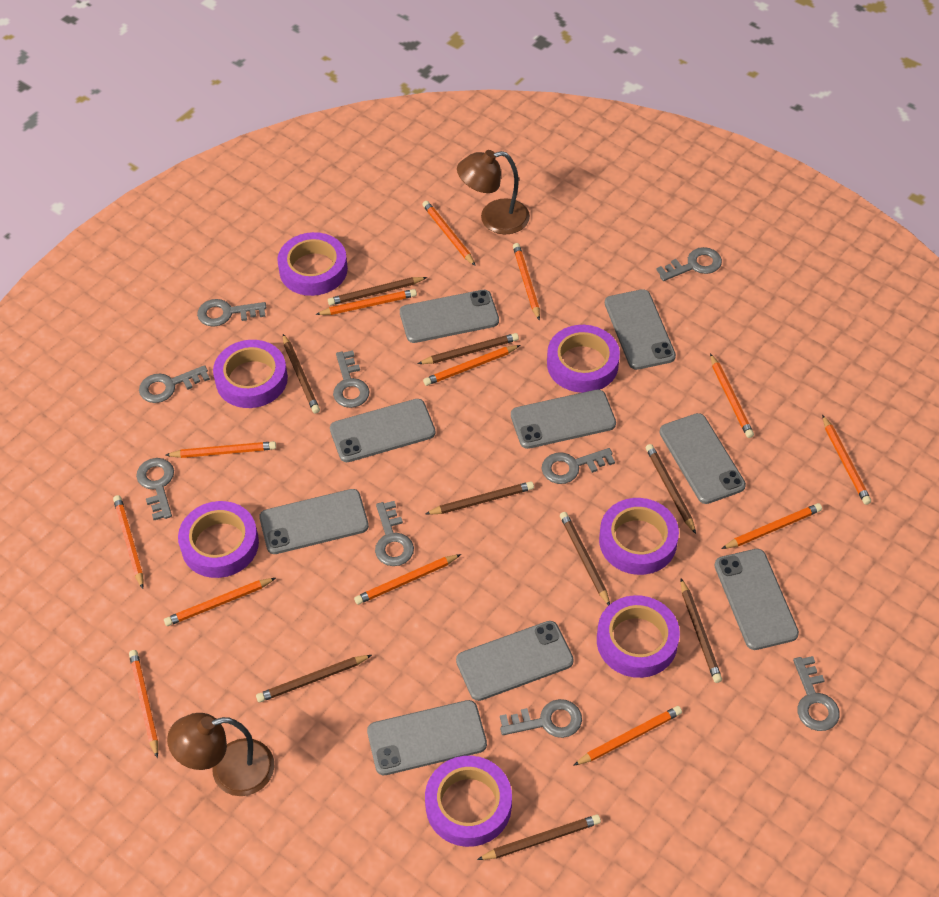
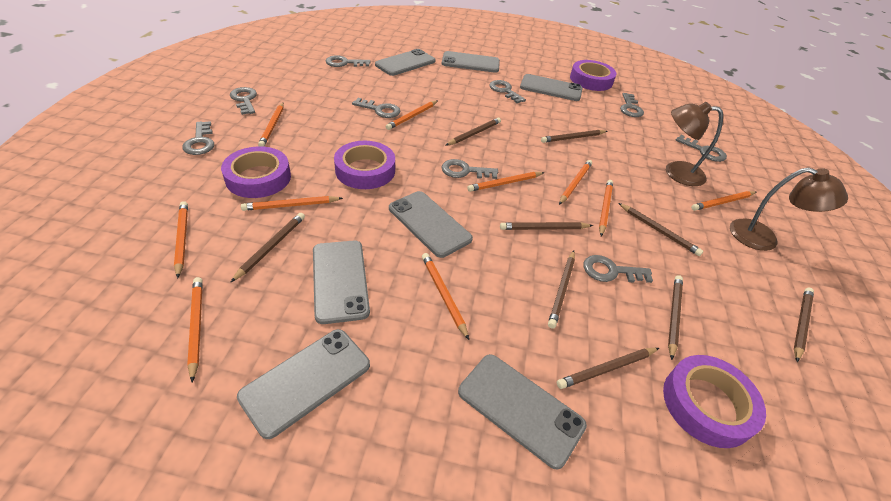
grey phone: [259,489,369,554] [330,399,436,462] [367,700,487,775] [400,290,499,343] [456,621,574,701] [511,389,616,449] [605,289,676,370] [659,413,746,504] [714,549,799,650] = 9 -> [237,329,370,439] [313,241,370,324] [375,49,436,76] [389,191,473,258] [442,51,500,73] [458,354,587,470] [520,74,583,101] = 7
orange pencil: [113,495,144,589] [129,650,158,758] [164,578,276,626] [165,441,276,458] [315,289,417,315] [354,554,461,605] [422,201,476,266] [423,345,520,386] [513,243,540,321] [573,706,682,766] [710,353,754,438] [721,503,822,549] [822,415,871,505] = 13 -> [174,201,188,278] [187,277,203,382] [241,196,343,211] [258,102,284,147] [386,101,438,130] [422,253,469,340] [467,172,545,192] [559,160,592,205] [599,180,613,236] [691,191,756,211] = 10
purple tape: [178,501,259,578] [213,340,288,408] [277,232,348,296] [425,756,512,847] [547,325,620,393] [597,595,680,678] [599,498,679,575] = 7 -> [221,146,291,198] [334,141,395,189] [570,60,616,91] [663,355,766,448] = 4

